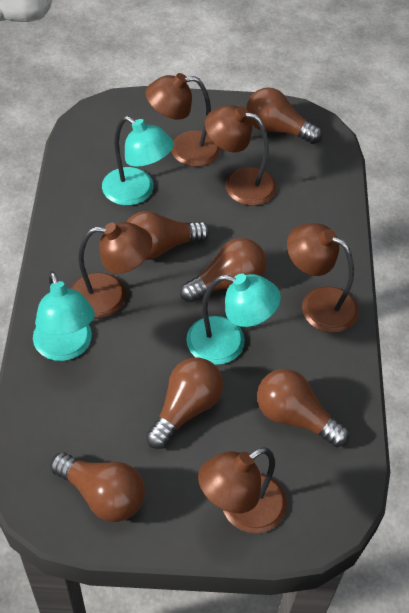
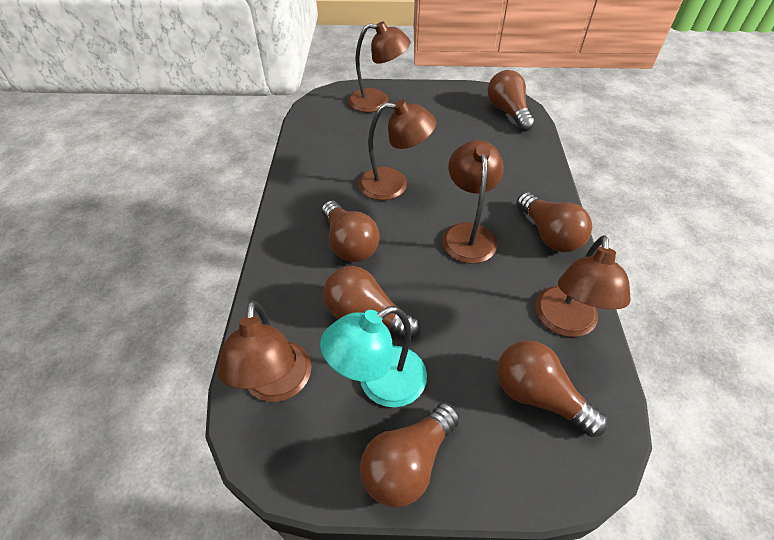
turquoise lamp: [33,271,95,361] [102,116,174,206] [186,274,281,365] = 3 -> [320,306,427,407] = 1

